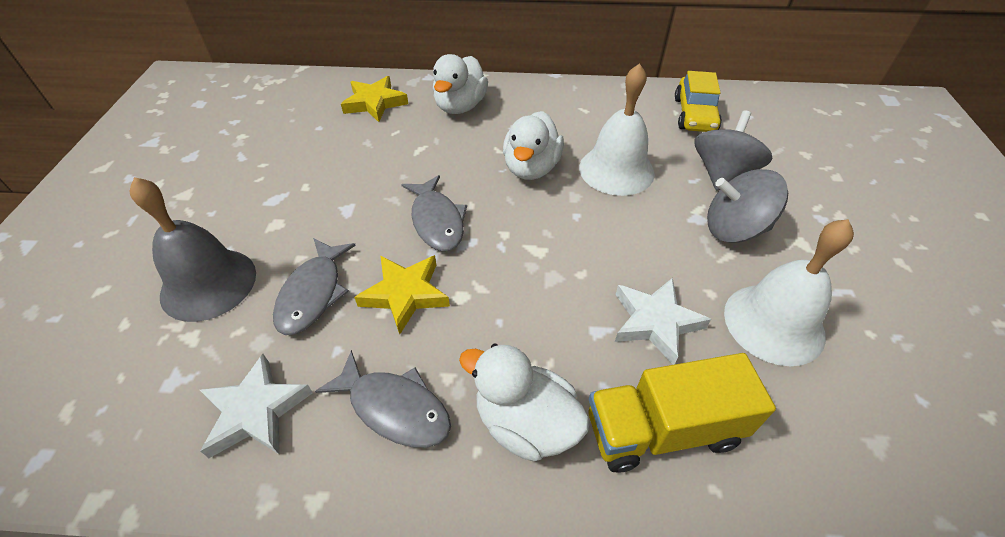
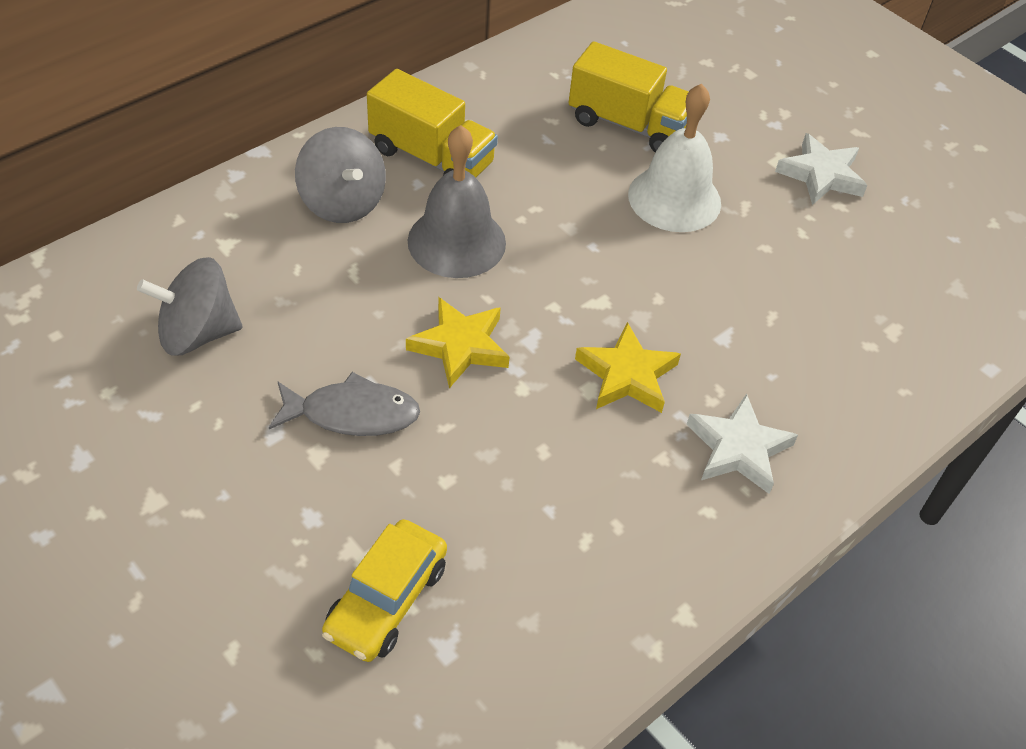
grey fish: [273,238,356,335] [315,350,451,448] [401,175,467,251] = 3 -> [269,372,420,436] = 1
white bell: [579,63,655,196] [724,219,854,366] = 2 -> [628,84,721,232] = 1
white duck: [433,54,488,114] [459,343,590,461] [503,111,564,180] = 3 -> none = 0
yellow truck: [589,353,776,472] = 1 -> [367,69,498,178] [568,41,689,153] = 2

